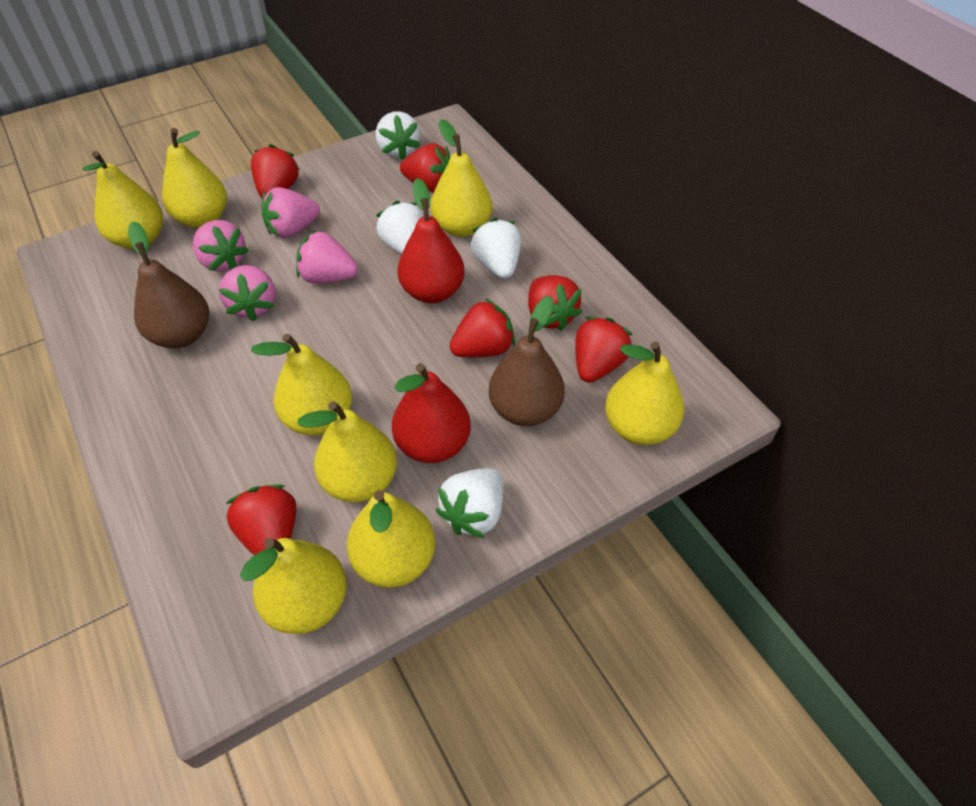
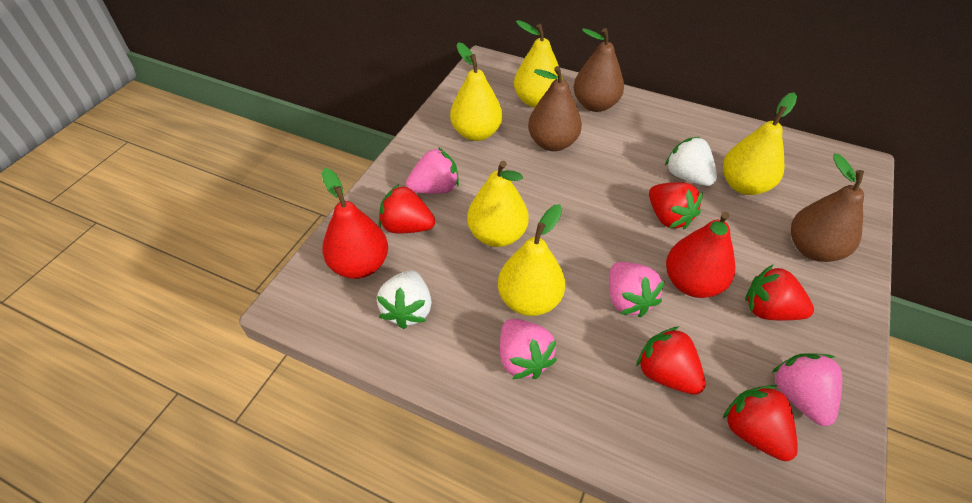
brown pear: [128,221,209,348] [489,296,565,426] = 2 -> [528,66,582,151] [573,28,624,112] [791,154,864,262] = 3
red strawberry: [226,485,296,555] [251,144,300,198] [400,143,450,192] [449,298,515,357] [528,275,582,331] [575,317,633,383] = 6 -> [379,184,435,233] [636,326,705,395] [649,182,703,229] [723,385,798,461] [745,265,814,321] = 5
white strawberry: [376,112,420,160] [376,201,424,255] [436,468,503,538] [471,218,521,279] = 4 -> [377,270,432,329] [665,137,717,186] = 2
yellow pear: [82,151,163,249] [162,128,227,228] [240,538,347,634] [251,334,352,436] [297,401,397,502] [347,490,436,588] [430,119,492,237] [605,342,684,445] = 8 -> [450,42,502,141] [467,161,529,247] [498,204,565,316] [514,20,563,108] [723,92,797,195] = 5

